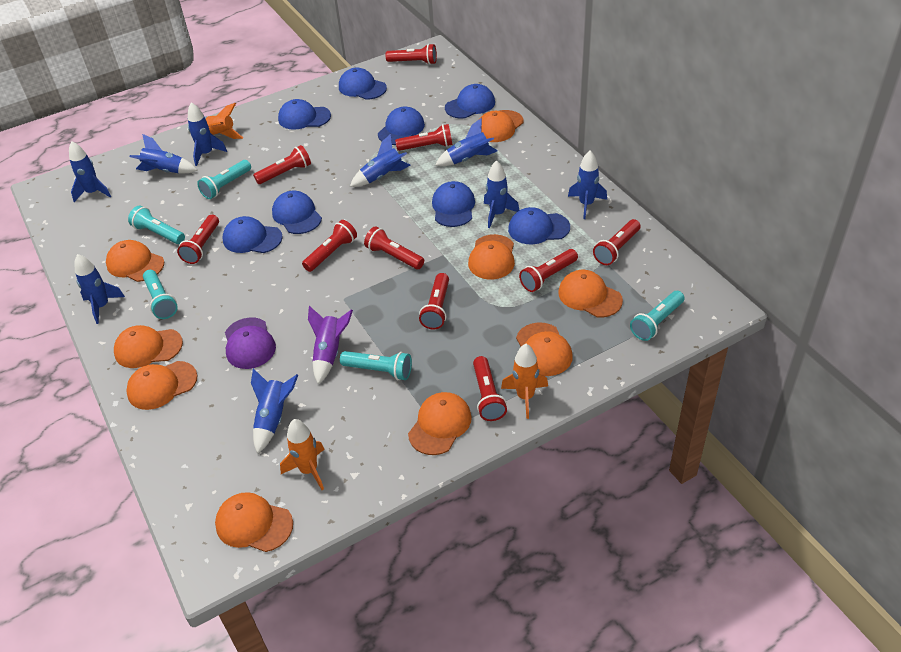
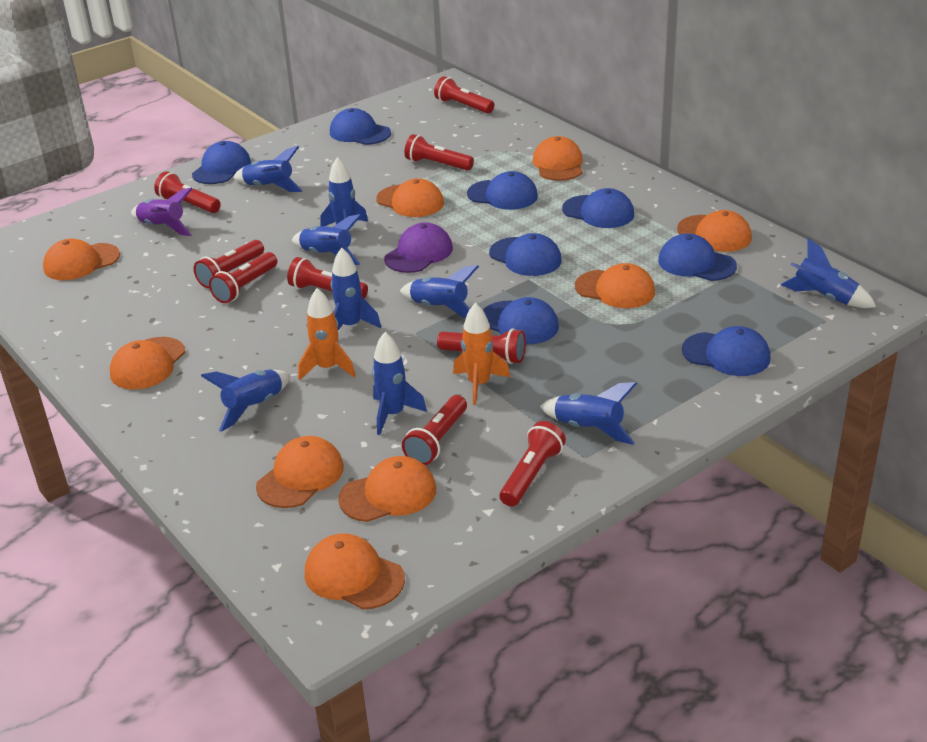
orange rocket: [187,103,243,139] [280,419,325,490] [501,344,548,419] = 3 -> [298,288,356,380] [453,303,510,405] = 2
red flashlight: [177,215,219,264] [253,145,311,184] [302,220,357,272] [364,226,424,269] [386,44,437,65] [395,124,452,151] [419,273,449,329] [473,356,507,421] [519,249,578,292] [593,219,641,265] = 10 -> [154,171,221,213] [194,240,264,288] [209,252,277,303] [287,257,368,299] [402,395,467,465] [404,134,474,171] [434,76,494,114] [437,328,526,364] [499,421,566,507] = 9
turquoise flashlight: [128,206,185,244] [143,270,178,319] [197,160,251,199] [340,351,412,380] [630,291,684,341] = 5 -> none = 0

